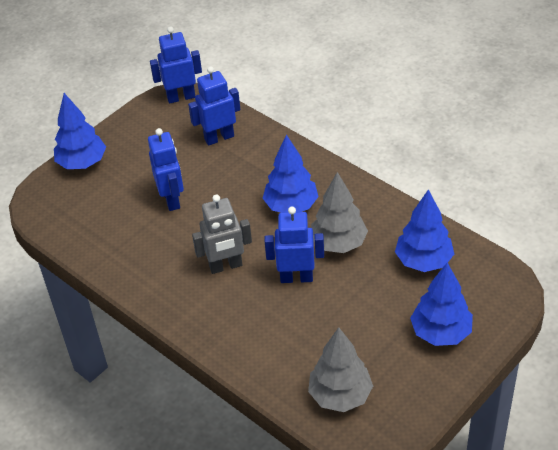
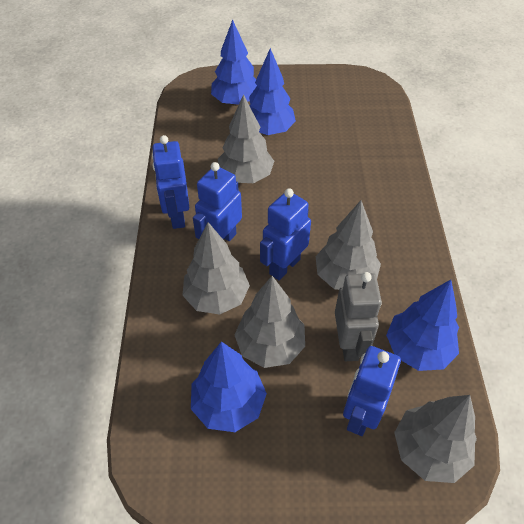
grey tree: [308,327,373,412] [311,172,368,253] = 2 -> [182,222,250,314] [218,94,274,183] [234,276,305,368] [315,200,381,290] [394,395,477,483] = 5

